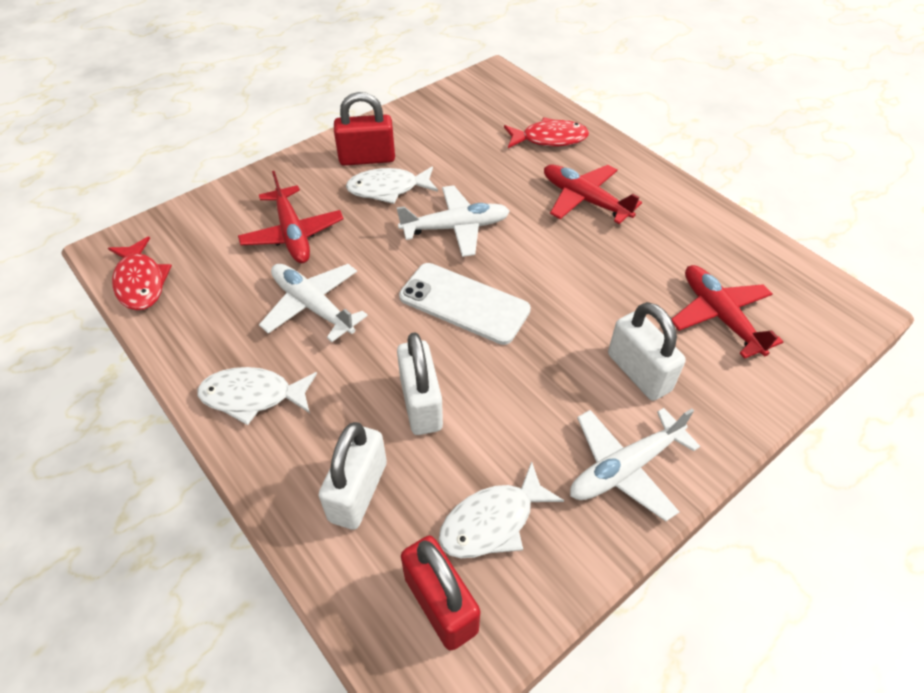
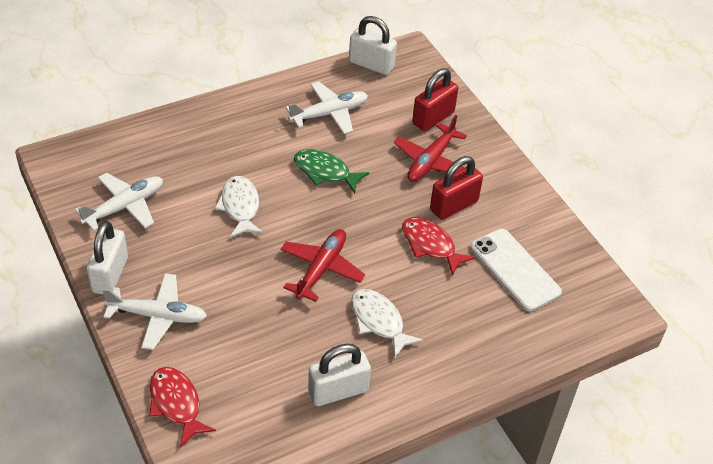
green fish: none = 0 -> [294,149,370,193] = 1
red plane: [238,171,344,263] [544,165,642,224] [671,265,783,359] = 3 -> [280,229,365,302] [394,115,467,182] = 2
white fish: [197,367,317,425] [346,166,438,204] [439,461,564,558] = 3 -> [215,176,263,238] [351,289,423,357] = 2

